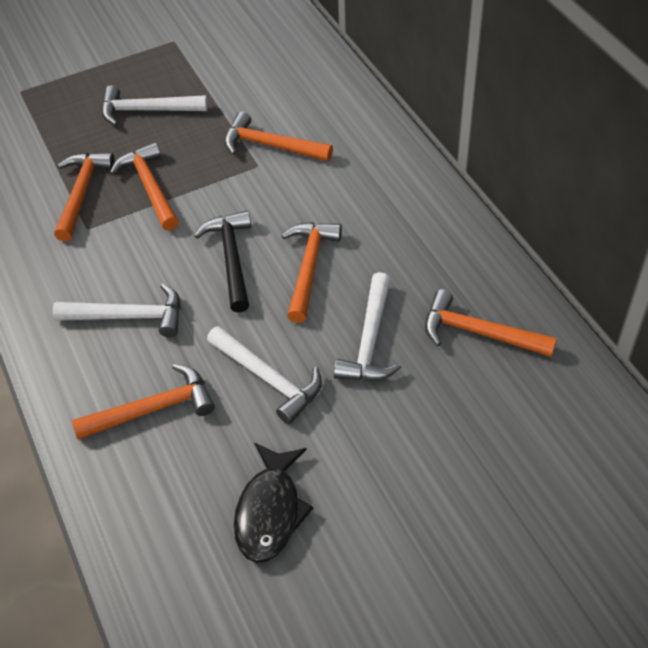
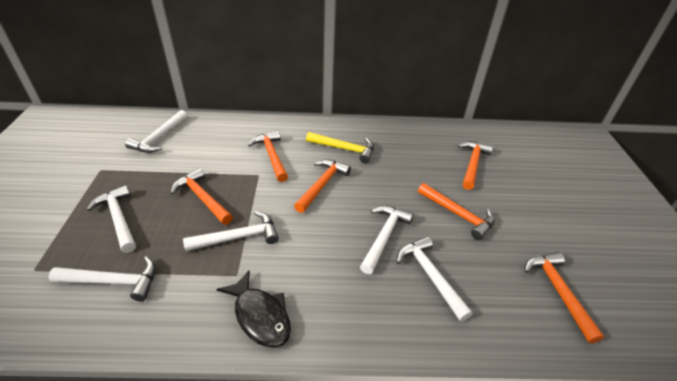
black hammer: [194,211,251,312] = 1 -> none = 0
white hammer: [53,283,181,338] [102,85,208,126] [207,326,322,424] [334,272,401,381] = 4 -> [49,257,156,301] [86,185,136,253] [125,110,187,153] [183,211,279,251] [360,206,414,274] [397,236,472,322] = 6
yellow hammer: none = 0 -> [306,132,374,163] = 1

